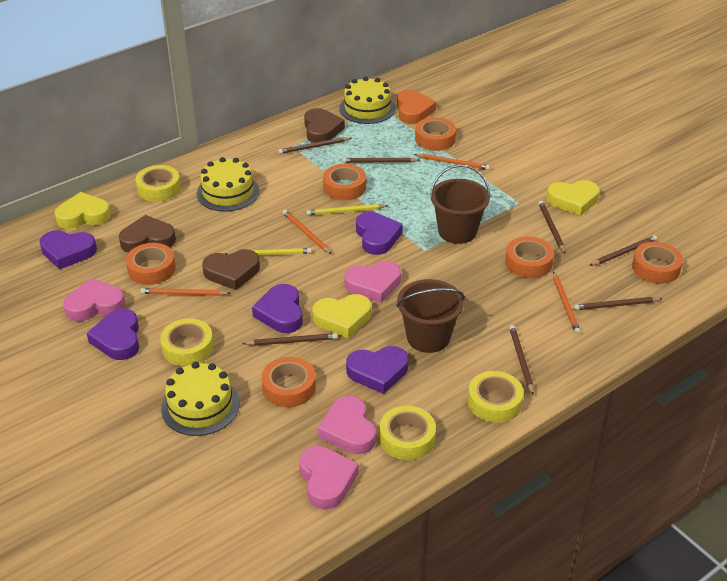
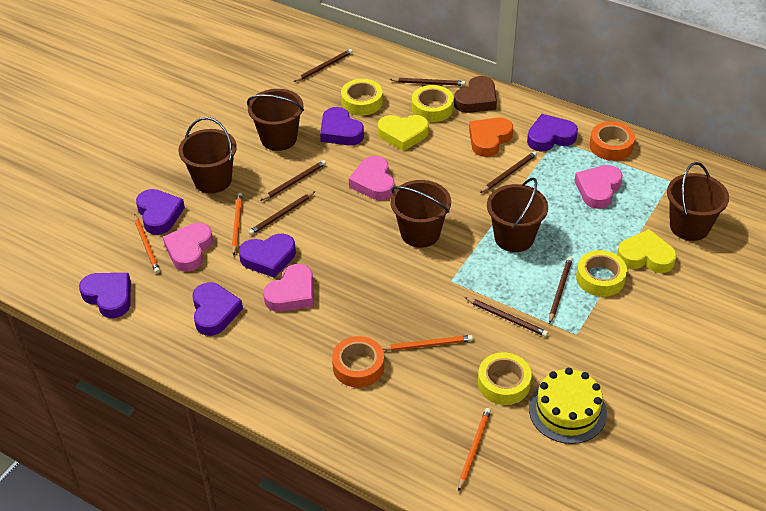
brown bucket: [396,279,465,353] [430,164,491,244] = 2 -> [178,117,237,193] [247,89,304,151] [390,180,451,248] [487,178,548,252] [667,162,729,241] = 5
brown heart: [119,215,176,253] [202,249,260,290] [304,108,345,143] = 3 -> [454,76,497,113] = 1
orange tape: [126,243,176,285] [262,357,316,407] [323,164,366,200] [415,117,456,151] [505,236,554,278] [632,242,683,284] = 6 -> [332,336,384,388] [590,121,635,161] = 2
purple heart: [40,230,97,270] [87,309,139,360] [252,284,303,333] [346,346,408,394] [356,212,403,255] = 5 -> [79,273,131,318] [136,189,185,235] [192,283,243,336] [239,234,296,278] [320,107,364,145] [527,114,578,151] = 6
yellow cake: [161,362,240,436] [197,157,259,211] [339,76,395,124] = 3 -> [529,368,607,444] = 1
yellow heart: [55,192,111,229] [312,294,371,338] [547,180,600,216] = 3 -> [377,115,429,151] [617,229,677,273] = 2
yellow pencil: [225,248,312,255] [306,204,388,215] = 2 -> none = 0

